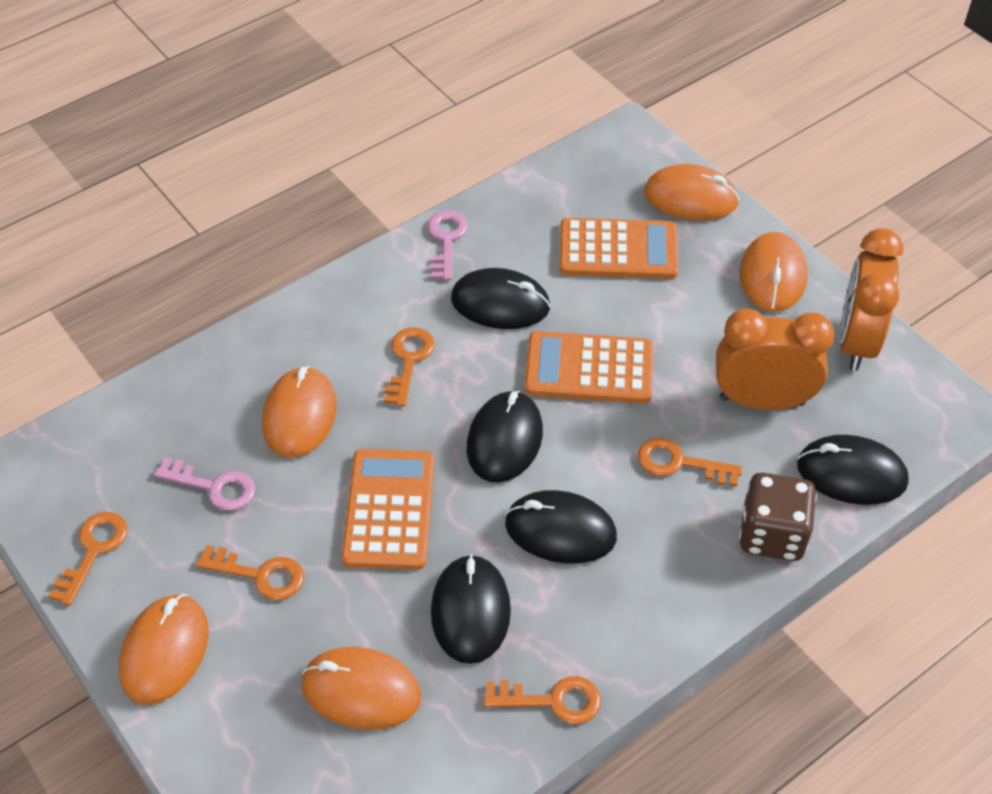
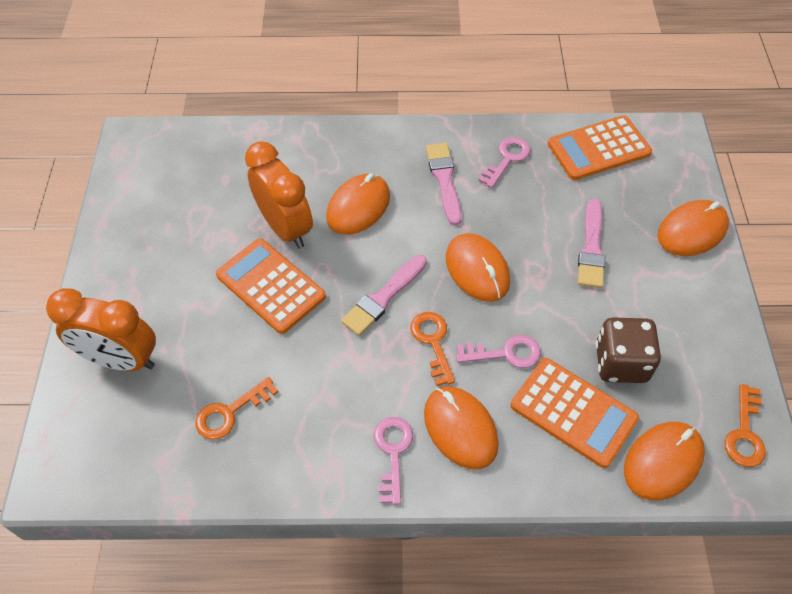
black mouse: [431,554,511,664] [451,268,551,329] [467,391,543,483] [505,490,617,564] [797,435,909,505] = 5 -> none = 0
orange key: [49,512,128,606] [196,545,304,600] [384,327,435,406] [484,676,601,724] [638,437,743,487] = 5 -> [195,377,278,439] [411,312,455,386] [725,384,766,467] = 3
pink brush: none = 0 -> [341,255,427,336] [426,143,461,225] [578,199,605,288] = 3
pink key: [154,457,256,511] [428,211,468,280] = 2 -> [374,417,413,505] [456,335,541,368] [479,137,530,188] = 3

